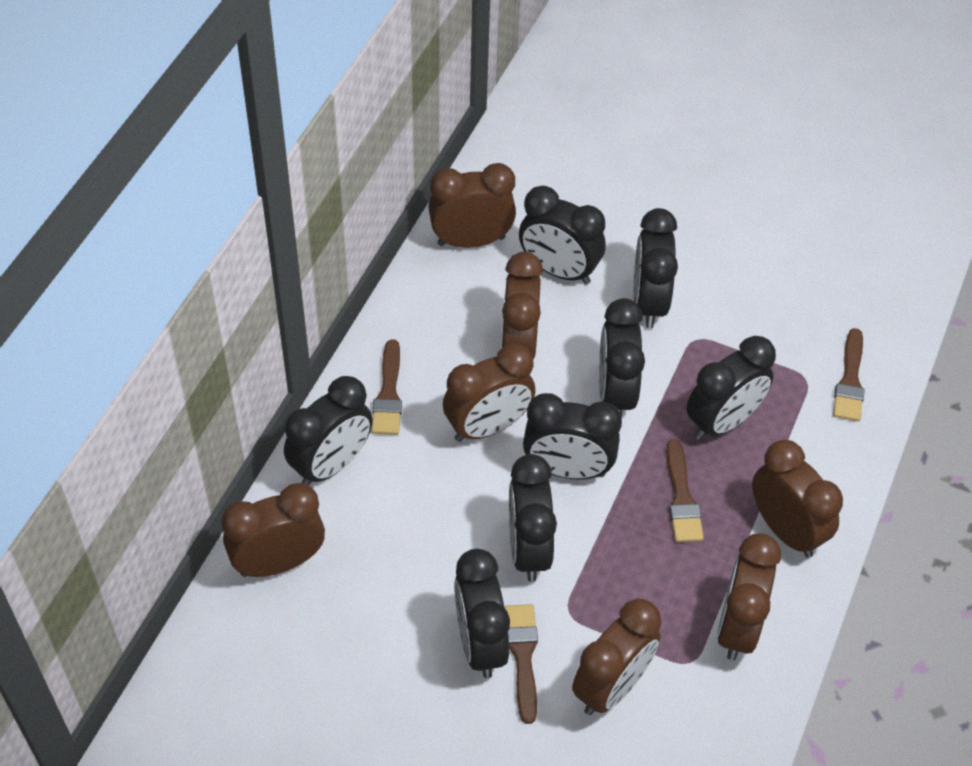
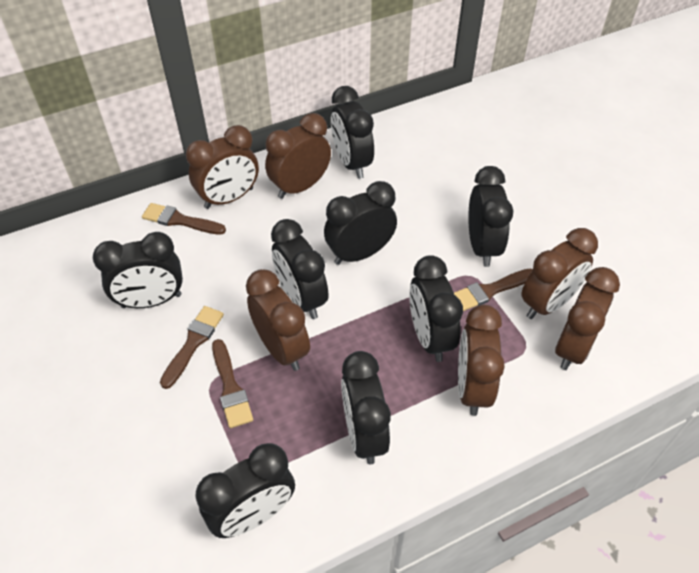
brown clock: [221,483,325,577] [428,163,516,248] [443,343,536,442] [501,252,543,360] [572,599,661,715] [717,533,781,660] [752,440,843,558] = 7 -> [186,125,259,209] [246,269,310,371] [265,113,331,199] [458,304,505,416] [522,228,598,319] [555,267,620,370] = 6

